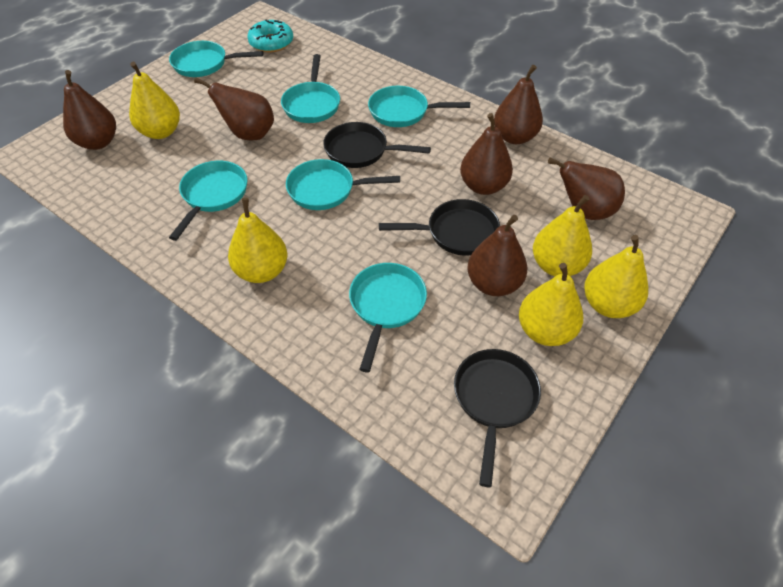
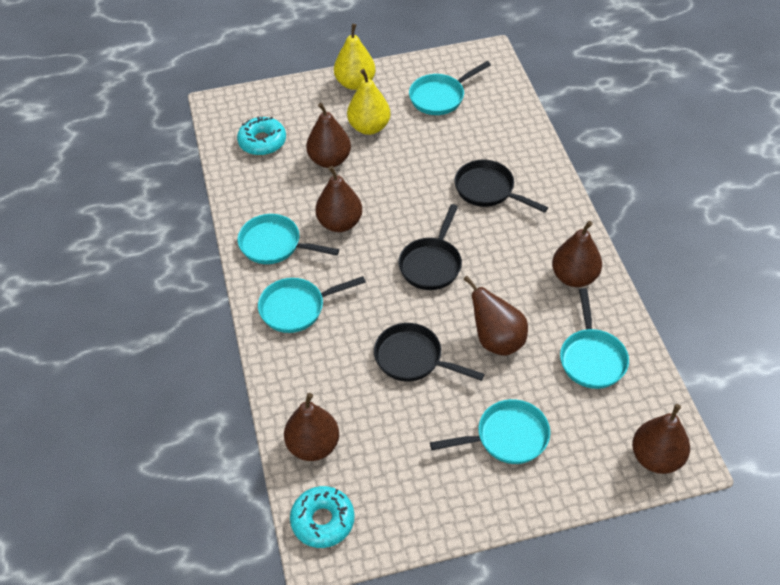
turquoise donut: [247,20,293,52] = 1 -> [237,117,286,156] [290,486,354,548] = 2
turquoise pan: [169,41,264,77] [169,161,247,241] [281,54,340,123] [286,159,400,210] [349,263,427,373] [368,86,470,127] = 6 -> [238,214,339,264] [258,276,366,333] [409,61,491,115] [430,399,550,464] [560,288,629,389] = 5
yellow pear: [129,61,180,139] [228,198,287,283] [519,263,583,346] [533,195,592,276] [584,235,648,318] = 5 -> [334,24,376,90] [347,69,390,135] = 2

